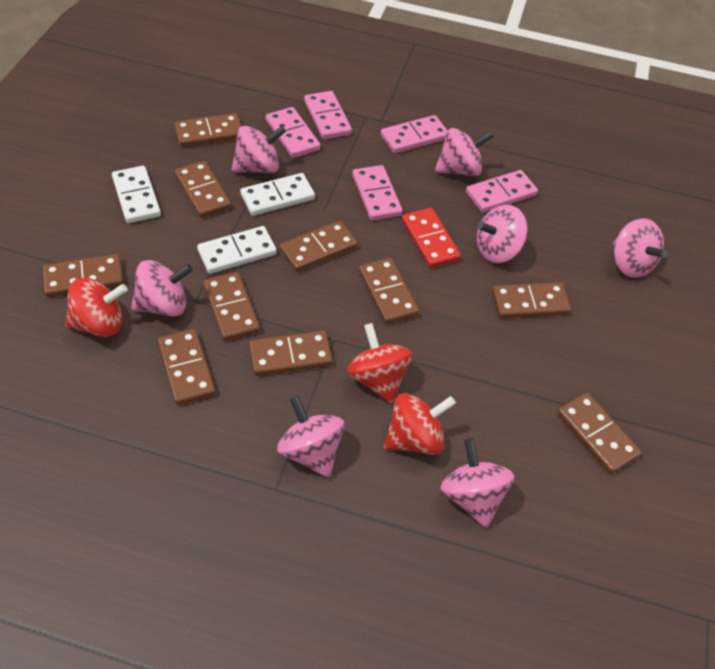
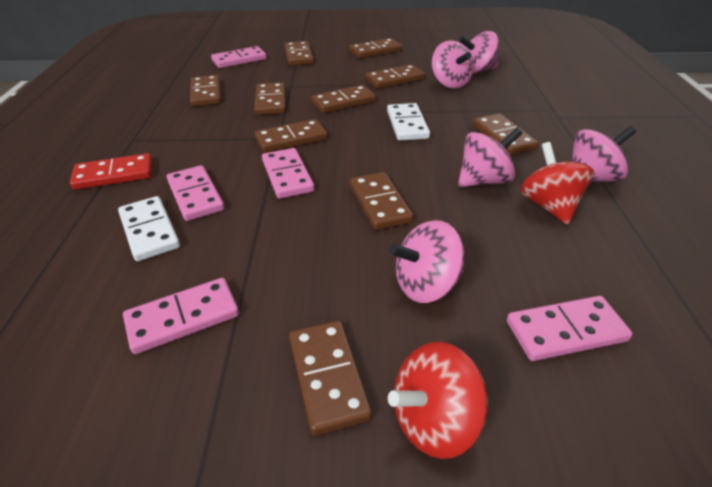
pink spinning top: [131,260,193,317] [231,126,286,173] [277,395,345,478] [435,128,494,176] [441,438,514,528] [477,205,528,263] [613,218,668,278] = 7 -> [389,220,465,303] [432,40,474,89] [458,128,523,187] [459,31,499,74] [571,126,636,182] = 5
red spinning top: [65,278,127,337] [347,323,412,404] [384,393,456,455] = 3 -> [388,342,488,459] [520,142,594,225] = 2
white domino: [112,166,161,223] [197,226,277,274] [240,173,315,216] = 3 -> [118,196,180,261] [387,103,430,141] = 2

